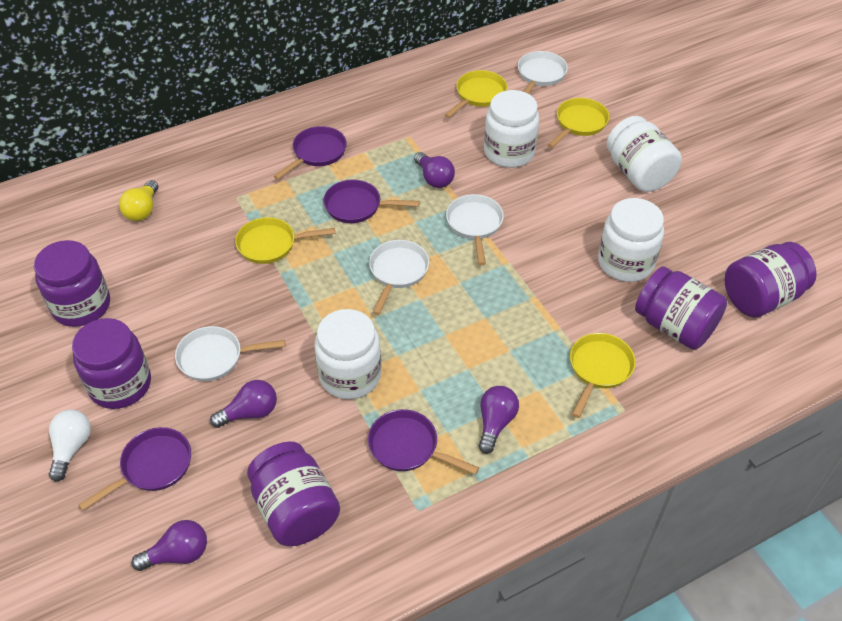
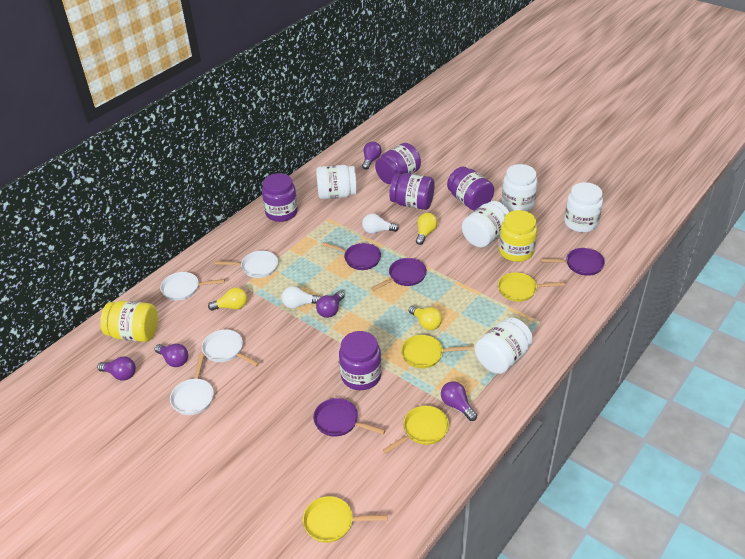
purple light bulb: [131,520,207,571] [210,380,277,428] [414,152,455,188] [478,386,519,454] = 4 -> [97,356,136,381] [154,344,188,367] [316,291,345,318] [362,141,382,170] [441,381,477,421] = 5
white jar: [314,309,381,399] [484,90,539,168] [598,198,664,282] [607,116,682,192] = 4 -> [316,165,357,199] [462,201,509,248] [475,317,533,374] [502,164,538,211] [564,182,603,232] = 5
white light bulb: [49,410,91,482] = 1 -> [282,286,321,309] [362,213,399,234] = 2
yellow jar: none = 0 -> [100,301,158,342] [499,210,537,262] = 2
yellow light bulb: [119,180,158,221] = 1 -> [208,288,247,311] [409,305,442,330] [416,213,438,245] = 3

